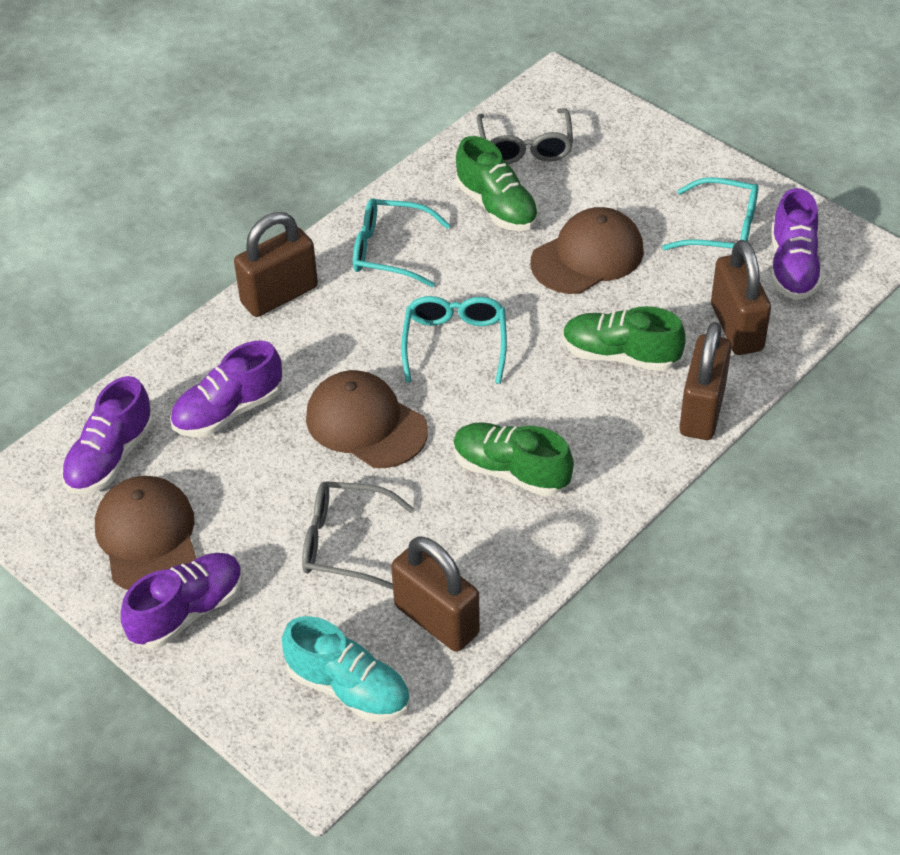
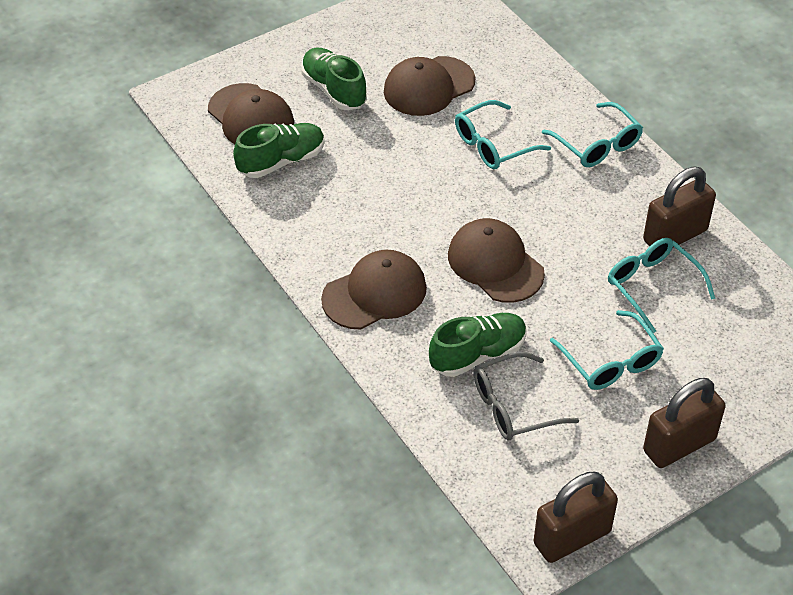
brown cap: [95,476,197,590] [306,370,428,468] [531,207,644,294] = 3 -> [208,83,294,144] [321,250,427,330] [384,56,475,116] [448,218,545,303] = 4
brown padlock: [234,212,318,317] [391,537,480,652] [679,322,732,440] [711,240,771,355] = 4 -> [533,472,618,563] [643,167,716,248] [643,378,726,468] = 3
grey glasses: [302,481,414,590] [477,108,573,164] = 2 -> [473,352,579,441] = 1
purple shoe: [61,376,154,494] [121,553,243,649] [170,340,282,437] [771,188,823,300] = 4 -> none = 0
turquoise glasses: [353,198,451,287] [401,296,507,384] [662,177,759,250] = 3 -> [455,100,551,169] [542,102,643,167] [550,310,664,390] [608,238,716,333] = 4
turquoise shoe: [282,616,410,722] = 1 -> none = 0

